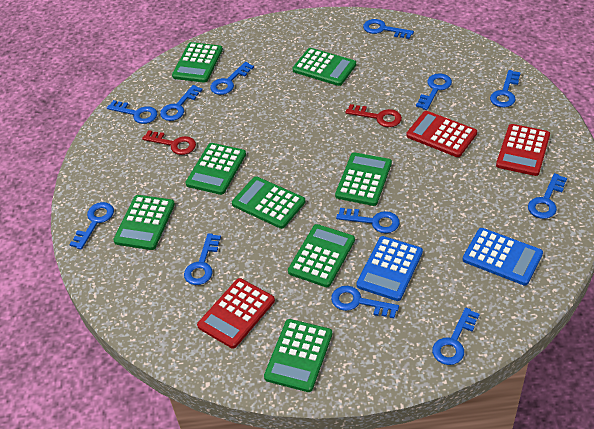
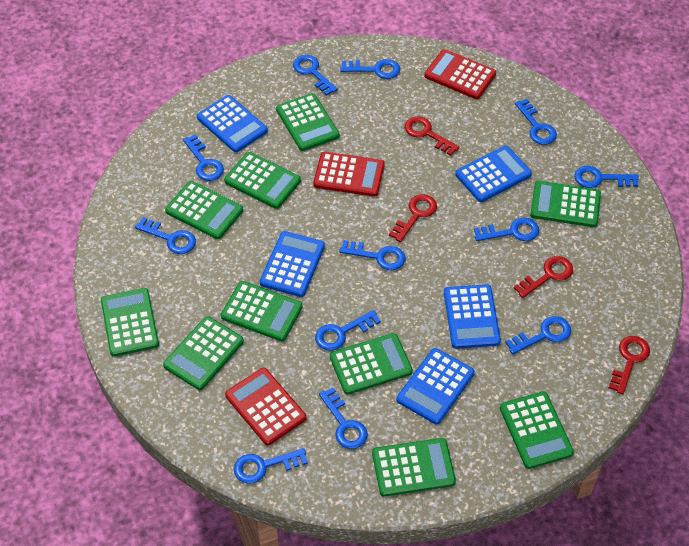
blue calculator: [356,236,423,301] [463,228,543,286] = 2 -> [197,95,268,152] [260,231,325,297] [396,348,475,425] [444,284,501,349] [455,146,532,202] = 5
green calculator: [113,195,175,250] [172,42,223,83] [186,143,246,195] [232,176,305,229] [264,319,332,392] [288,224,355,287] [292,48,356,86] [335,152,392,206] = 8 -> [101,288,159,357] [163,316,244,390] [165,181,243,239] [221,281,303,341] [224,152,301,209] [276,93,340,151] [330,333,413,395] [372,438,456,497] [500,391,574,469] [530,181,601,227] = 10
red key: [142,130,196,155] [345,104,402,127] = 2 -> [389,194,437,242] [404,116,460,156] [514,256,573,298] [609,336,650,394] = 4

